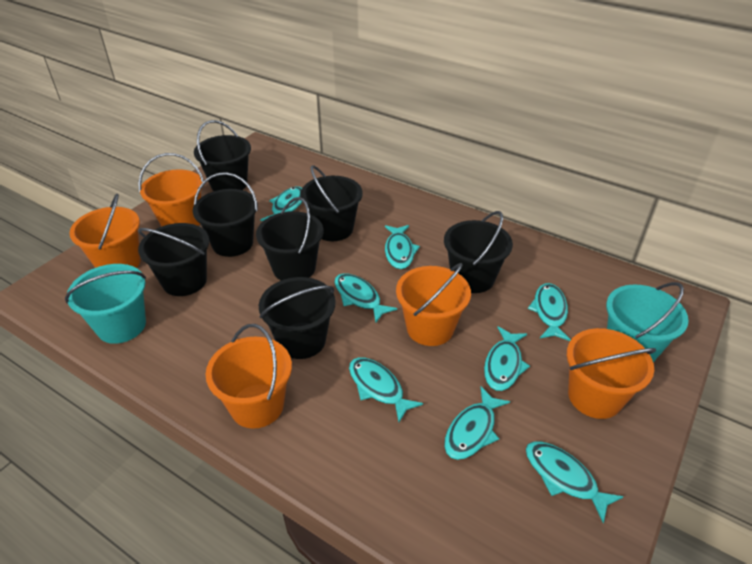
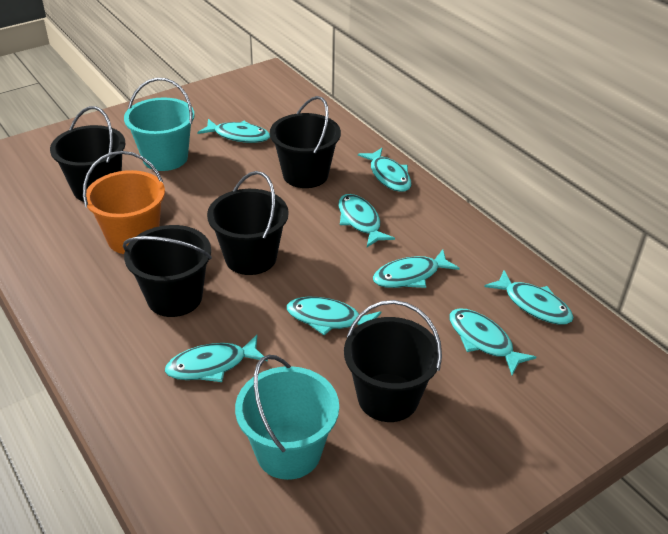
black bucket: [138,223,209,296] [193,172,258,257] [194,120,251,191] [256,197,324,281] [259,277,336,359] [300,165,363,241] [444,211,513,293] = 7 -> [50,106,126,202] [123,225,212,317] [207,171,289,275] [270,96,341,188] [344,300,442,422] = 5
orange bucket: [69,194,141,268] [138,153,204,227] [206,324,292,429] [396,263,471,346] [567,328,656,419] = 5 -> [83,151,165,254] = 1

